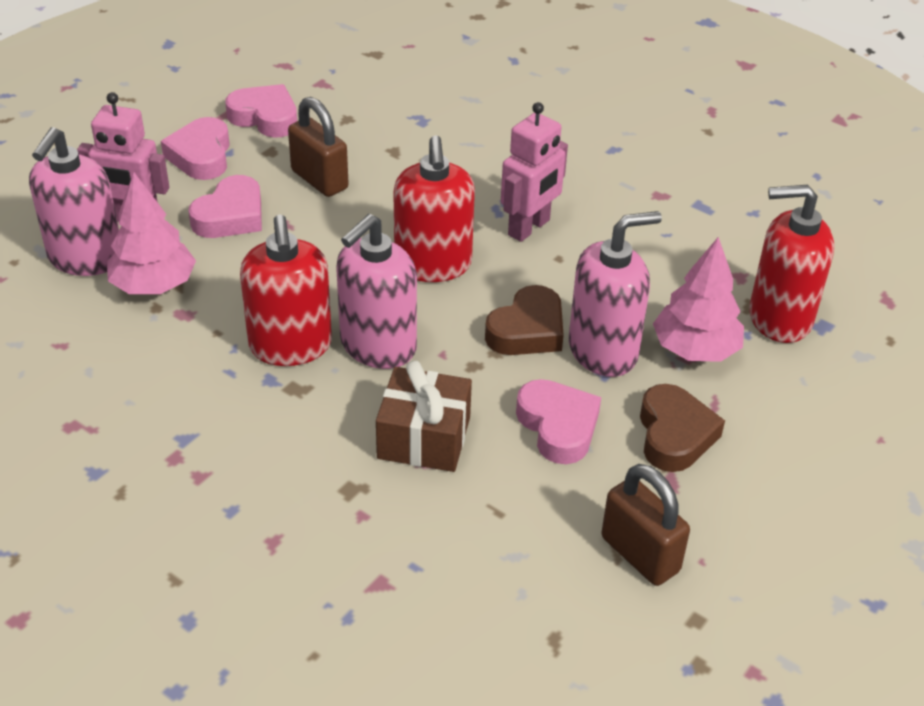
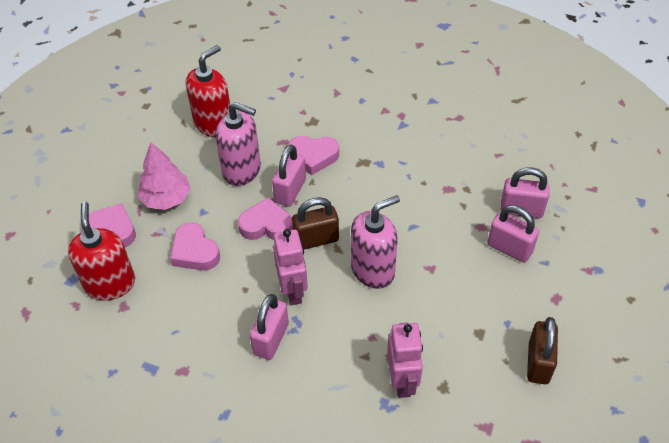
brown gift: [376,360,472,472] = 1 -> none = 0
brown heart: [485,285,564,355] [640,384,725,472] = 2 -> none = 0
pink padlock: none = 0 -> [250,294,289,360] [272,145,306,207] [487,205,539,263] [500,167,550,218] = 4
pink soap dispenser: [29,127,119,276] [336,214,417,369] [569,211,662,377] = 3 -> [215,102,261,186] [351,195,400,289] = 2
pink tree: [107,172,196,294] [653,237,744,362] = 2 -> [137,142,191,210] = 1
red soap dispenser: [240,214,332,366] [393,135,475,282] [749,185,834,343] = 3 -> [68,202,135,301] [186,45,230,137] = 2

